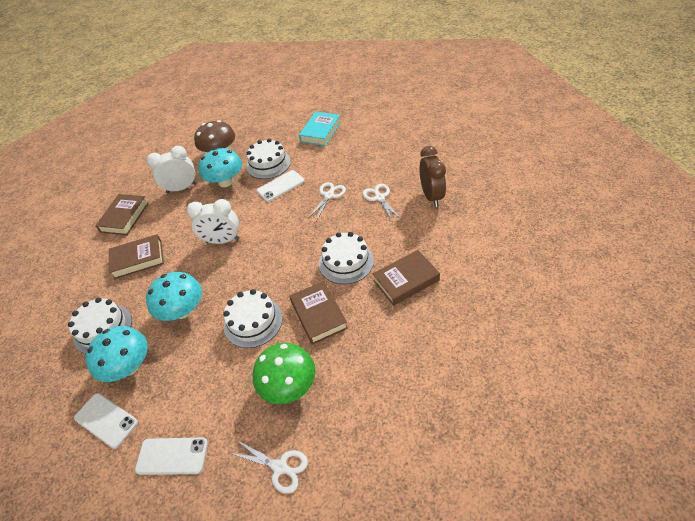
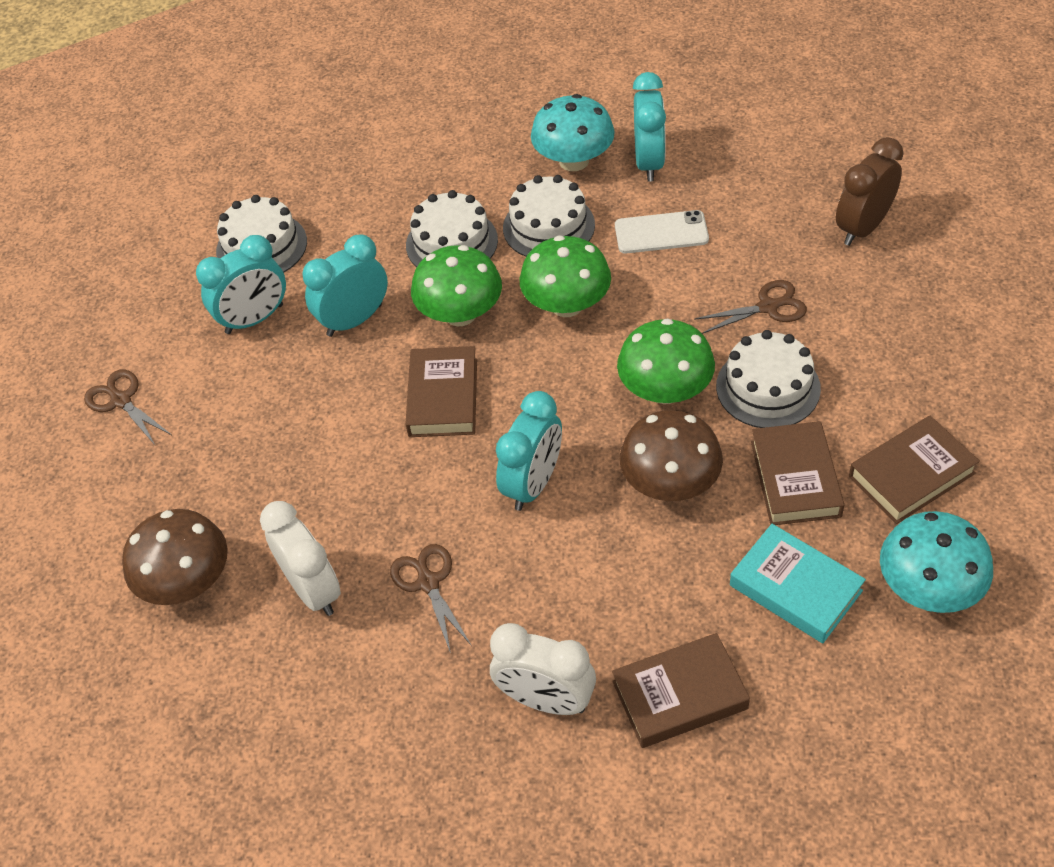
brown mushroom: [194,120,235,152] = 1 -> [122,509,228,605] [620,410,723,501] = 2
brown scissors: none = 0 -> [84,370,172,445] [390,544,472,653] [694,280,807,334] = 3
green mushroom: [253,343,316,404] = 1 -> [411,245,502,326] [519,235,611,317] [617,318,715,404] = 3
turquoise clock: none = 0 -> [196,235,286,334] [302,234,388,337] [496,391,562,511] [633,72,666,182] = 4
turquoise mushroom: [85,326,148,382] [146,272,202,321] [199,148,242,187] = 3 -> [531,94,615,171] [880,511,993,613] = 2
white phone: [74,393,138,449] [135,438,208,475] [257,170,304,202] = 3 -> [615,210,709,254] = 1
white scissors: [230,440,308,494] [307,182,346,221] [362,184,402,223] = 3 -> none = 0

